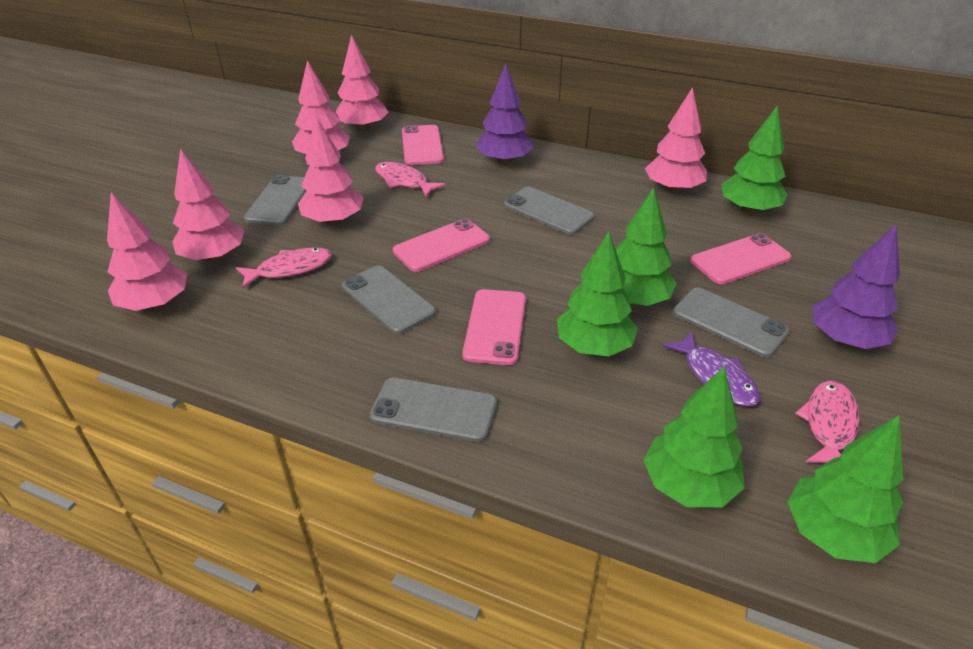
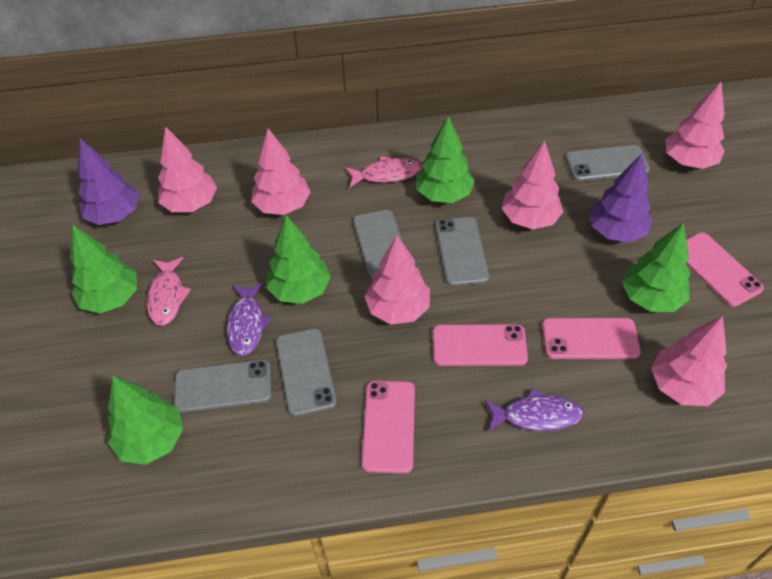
pink fish: [236,248,332,289] [375,162,446,197] [795,381,860,463] = 3 -> [147,257,191,326] [345,156,422,187] = 2
purple fish: [662,331,760,407] = 1 -> [227,283,272,356] [485,389,583,432] = 2

